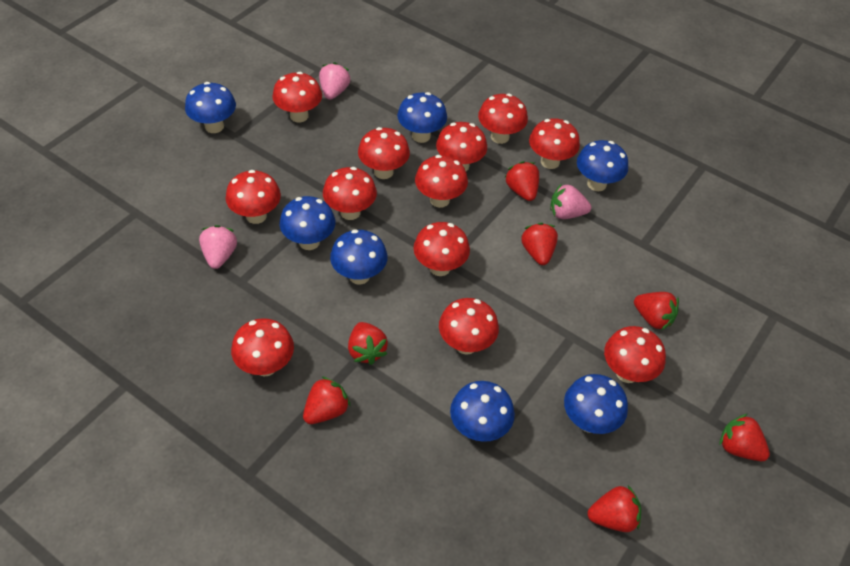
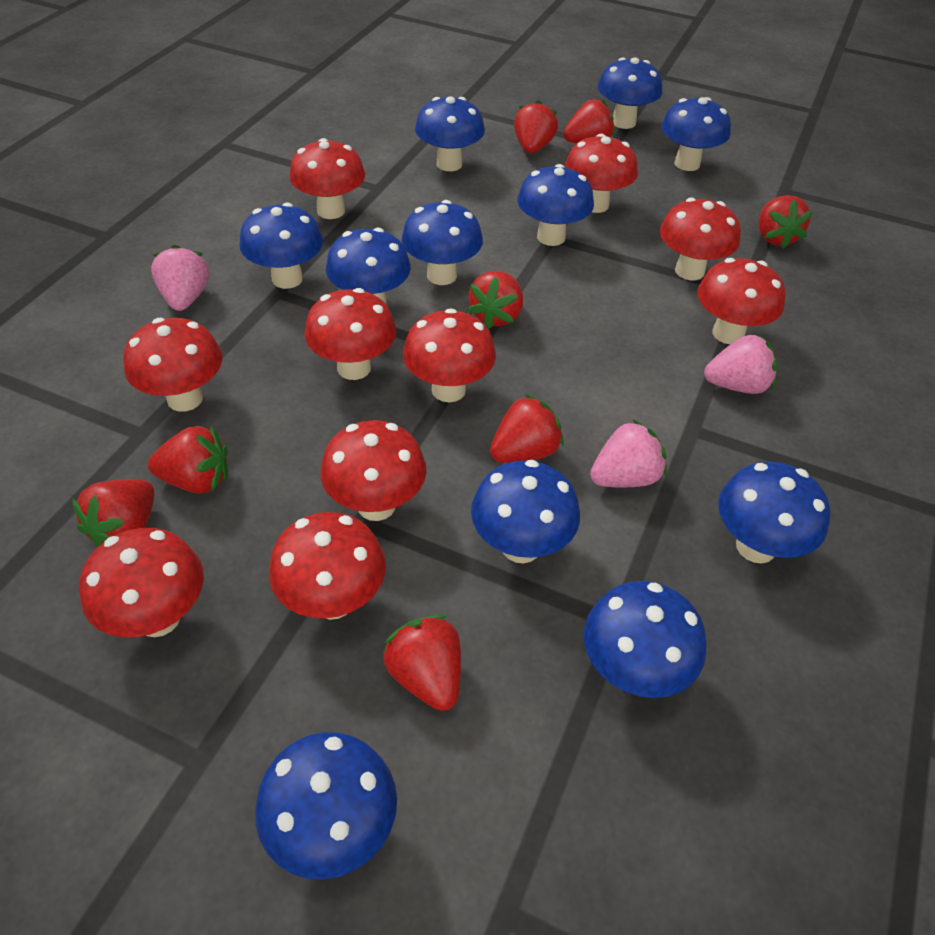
blue mushroom: [185,82,236,133] [279,196,335,250] [330,229,388,285] [397,92,447,143] [450,381,515,442] [564,374,628,434] [577,140,628,191] = 7 -> [239,203,323,289] [255,732,397,880] [326,228,411,305] [402,200,483,285] [415,96,485,171] [471,460,580,563] [517,164,594,246] [584,581,706,698] [598,57,662,129] [661,97,731,171] [718,462,830,564] = 11
red mushroom: [226,170,281,224] [231,318,294,377] [272,72,322,122] [323,167,377,220] [358,127,410,179] [413,222,470,276] [415,155,468,208] [436,122,487,171] [439,298,499,355] [478,94,528,144] [529,118,580,169] [604,326,666,383] = 12 -> [79,528,204,637] [123,318,222,412] [269,512,386,620] [289,138,365,219] [304,288,396,380] [320,420,426,521] [403,308,496,402] [565,134,638,213] [660,198,741,280] [697,258,786,344] = 10
red strawberry: [303,376,350,424] [348,322,388,365] [505,161,539,201] [521,223,558,265] [588,485,641,532] [634,292,679,330] [719,414,770,461] = 7 -> [72,479,155,547] [148,426,228,494] [382,615,461,711] [468,271,523,329] [490,394,563,463] [514,100,558,153] [563,99,615,143] [759,195,813,249] = 8

